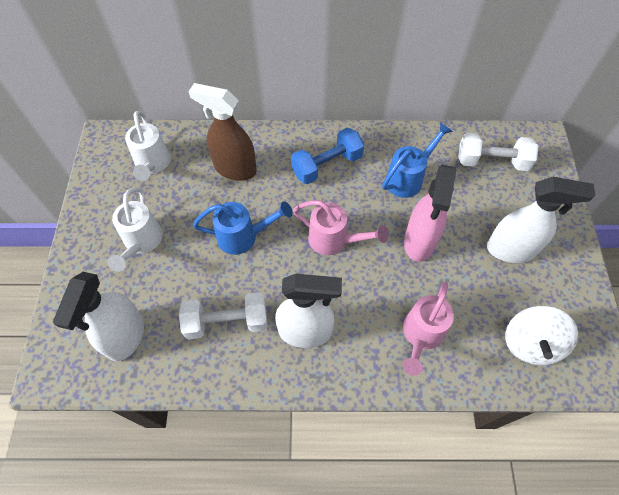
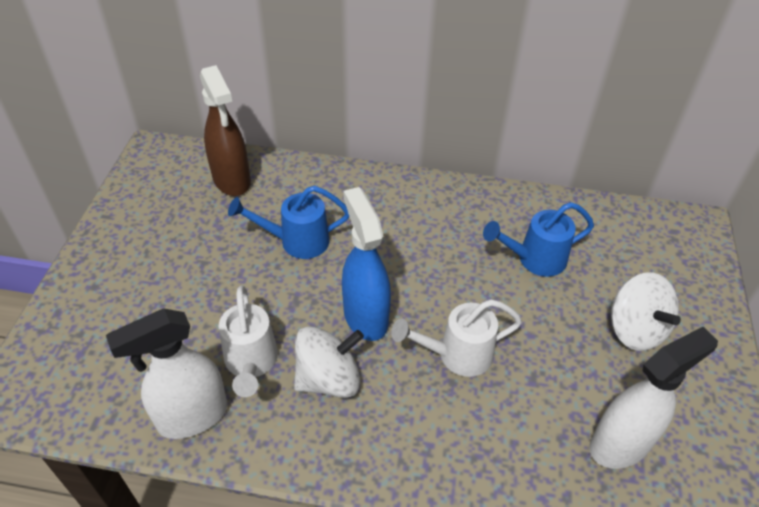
blue dumbbell: [291,128,364,184] = 1 -> none = 0
blue spray bottle: none = 0 -> [342,187,391,341] = 1
pink spray bottle: [404,165,457,262] = 1 -> none = 0
pink watering can: [293,200,388,255] [402,282,454,376] = 2 -> none = 0
white dumbbell: [179,292,268,340] [458,133,539,171] = 2 -> none = 0
white spinning top: [505,306,578,365] = 1 -> [294,326,364,398] [611,272,681,351] = 2
white spray bottle: [53,272,144,361] [275,274,342,348] [487,177,595,263] = 3 -> [106,309,228,439] [589,327,718,469] = 2

